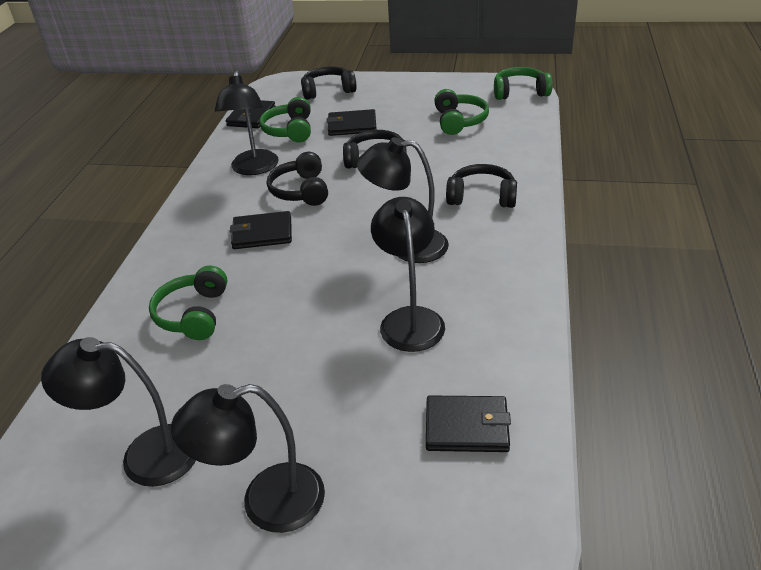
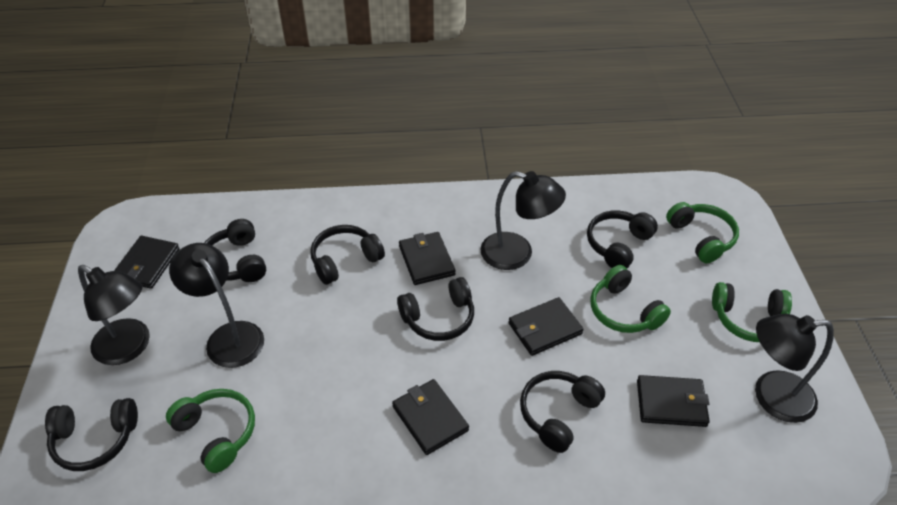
black headphones: [267,152,328,206] [301,67,357,100] [343,130,407,169] [446,164,517,208] = 4 -> [45,398,138,471] [204,219,266,282] [310,225,385,285] [397,277,474,341] [520,371,605,453] [587,210,658,268] = 6
black lamp: [41,337,196,487] [171,384,325,533] [215,71,279,175] [357,137,449,263] [371,197,445,352] = 5 -> [78,265,150,365] [169,243,264,368] [480,171,566,270] [755,314,834,423] = 4
black wallet: [226,100,276,128] [230,211,292,249] [327,109,377,136] [426,396,511,452] = 4 -> [114,236,179,289] [392,379,469,455] [399,232,456,285] [508,297,584,356] [637,375,710,427] = 5

